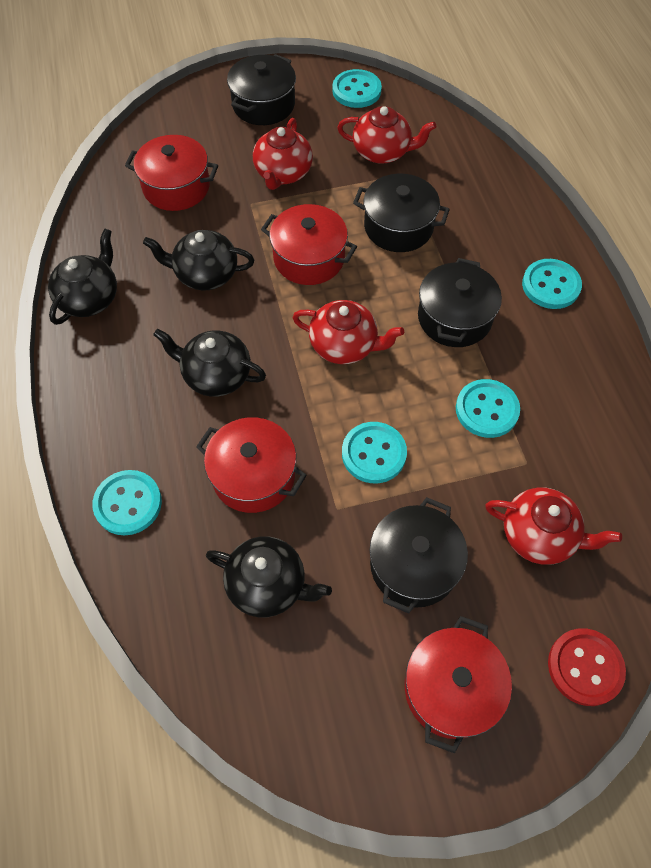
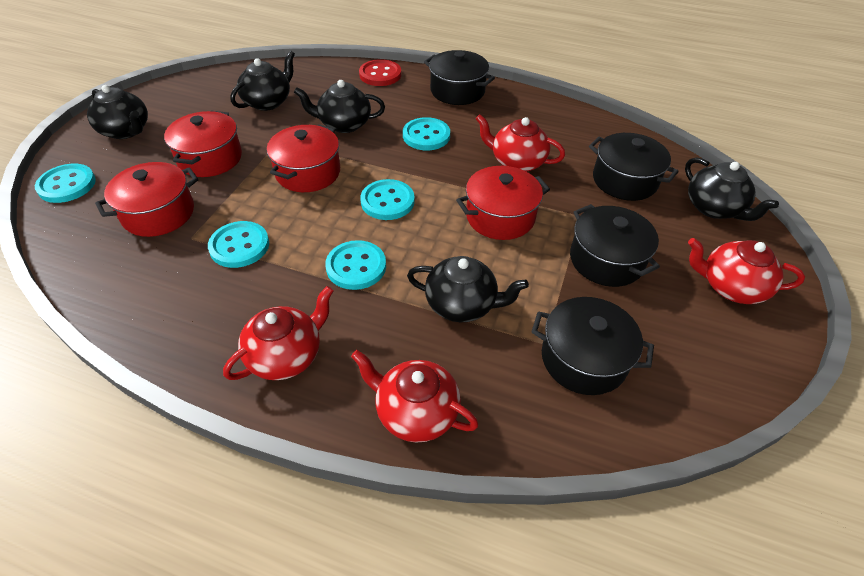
black teapot: [48,229,117,325] [143,230,254,291] [153,329,266,397] [206,536,332,617] = 4 -> [87,85,148,139] [230,50,295,111] [294,80,385,133] [407,256,529,322] [685,157,779,221] = 5

